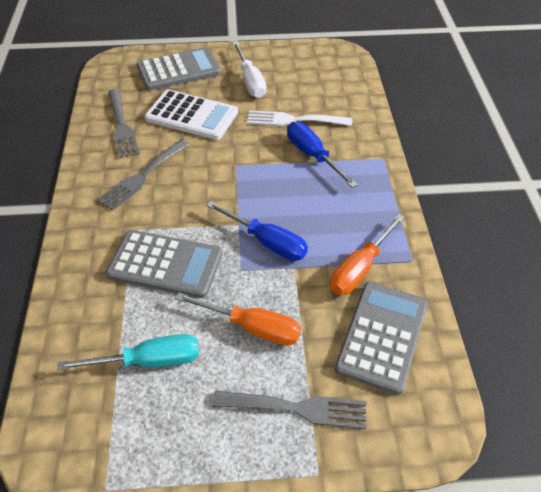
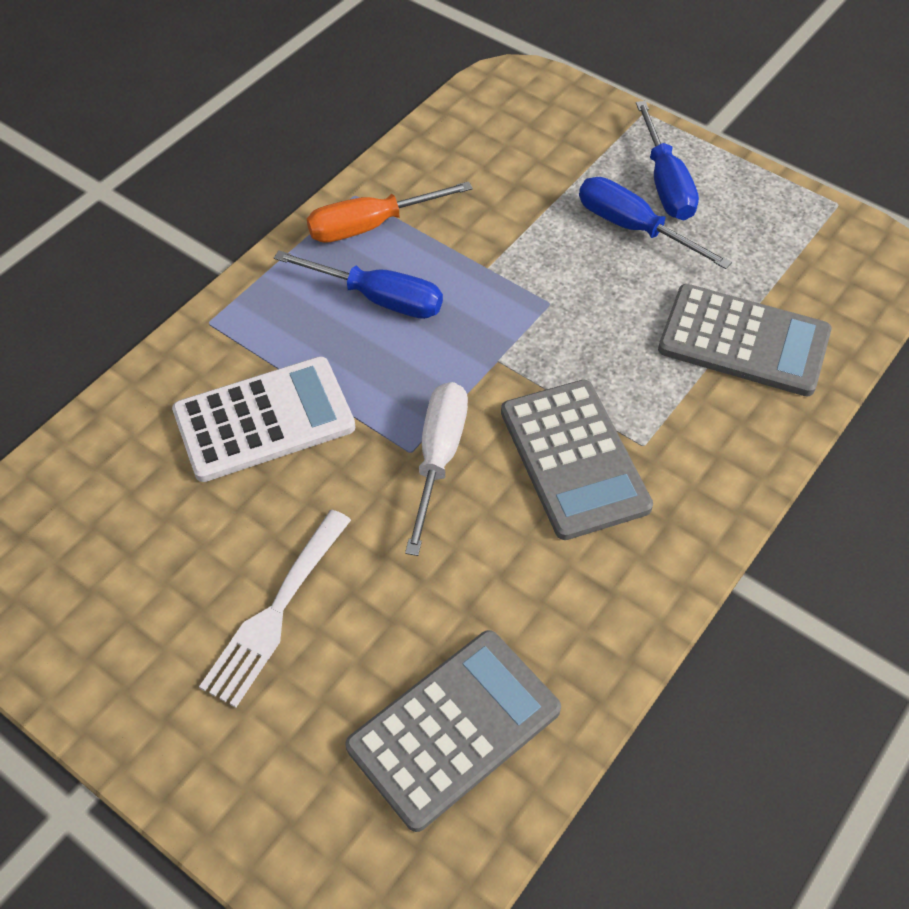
blue screwdriver: [206,201,308,261] [287,122,358,188] = 2 -> [274,250,443,319] [579,177,732,269] [636,101,699,220] = 3
grey fork: [97,139,190,211] [108,89,139,158] [212,391,366,429] = 3 -> none = 0
orange screwdriver: [175,293,301,346] [330,214,405,295] = 2 -> [307,181,473,243] = 1
turquoise screwdriver: [57,334,199,370] = 1 -> none = 0

